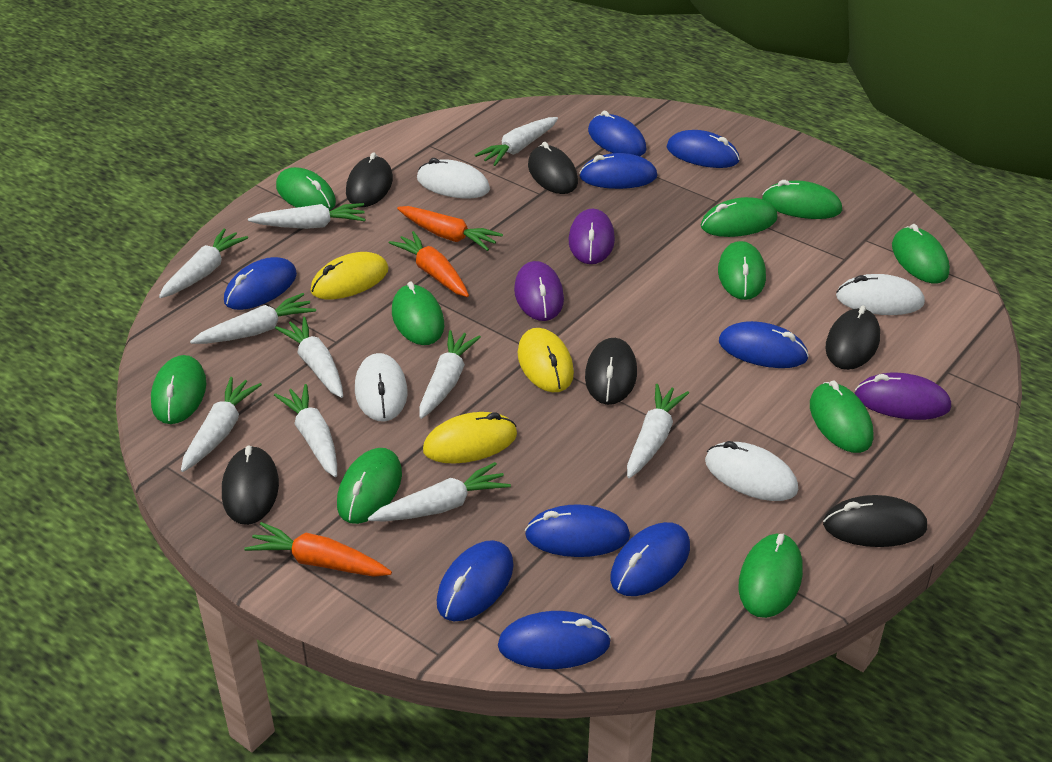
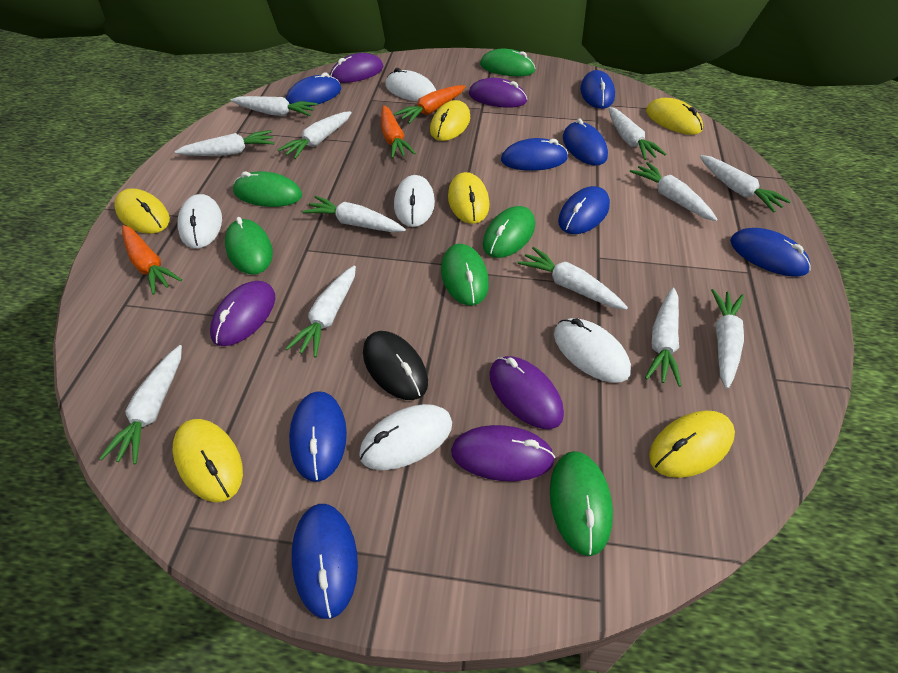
black mouse: [222,445,279,525] [346,152,393,207] [528,142,578,194] [585,338,637,405] [823,495,927,547] [825,306,880,370] = 6 -> [363,331,428,400] = 1
blue mouse: [224,257,297,310] [437,540,514,621] [498,611,611,669] [525,504,630,557] [579,153,657,189] [588,111,647,156] [610,522,690,596] [666,130,740,168] [719,321,809,368] = 9 -> [286,73,341,107] [289,391,347,482] [292,504,358,619] [501,138,568,171] [558,186,610,234] [563,118,608,166] [580,70,615,109] [730,228,811,277] = 8
green mouse: [151,355,206,424] [276,167,336,211] [337,448,402,524] [392,281,444,345] [701,197,778,237] [718,241,766,300] [738,533,803,618] [762,180,842,219] [810,381,873,453] [892,224,950,283] = 10 -> [225,217,273,275] [233,171,302,207] [441,244,489,305] [480,49,536,76] [483,206,535,258] [550,451,613,556] = 6
purple mouse: [514,261,564,321] [569,208,615,264] [855,373,951,420] = 3 -> [210,281,275,346] [330,53,383,83] [451,425,555,481] [469,78,527,108] [489,356,564,429] = 5
white carrot: [159,229,248,298] [181,377,262,472] [190,293,316,344] [248,203,366,229] [274,384,337,477] [275,317,343,398] [368,462,511,521] [419,330,481,419] [475,117,558,166] [627,384,689,478] = 10 -> [99,345,182,464] [175,130,274,156] [231,96,318,116] [278,111,352,159] [286,265,356,358] [302,196,406,232] [517,247,628,310] [608,107,666,160] [630,162,717,221] [645,288,681,387] [700,155,791,212] [711,289,744,389] = 12
white mouse: [355,353,408,422] [417,158,490,198] [705,441,798,501] [836,274,925,315] = 4 -> [178,194,222,248] [359,404,452,470] [385,68,436,101] [394,175,435,227] [554,318,631,383] = 5
yellow mouse: [311,252,389,299] [423,412,517,463] [518,328,574,392] = 3 -> [114,188,170,234] [172,419,243,502] [430,100,470,141] [448,172,489,224] [646,98,703,135] [649,410,735,478] = 6

